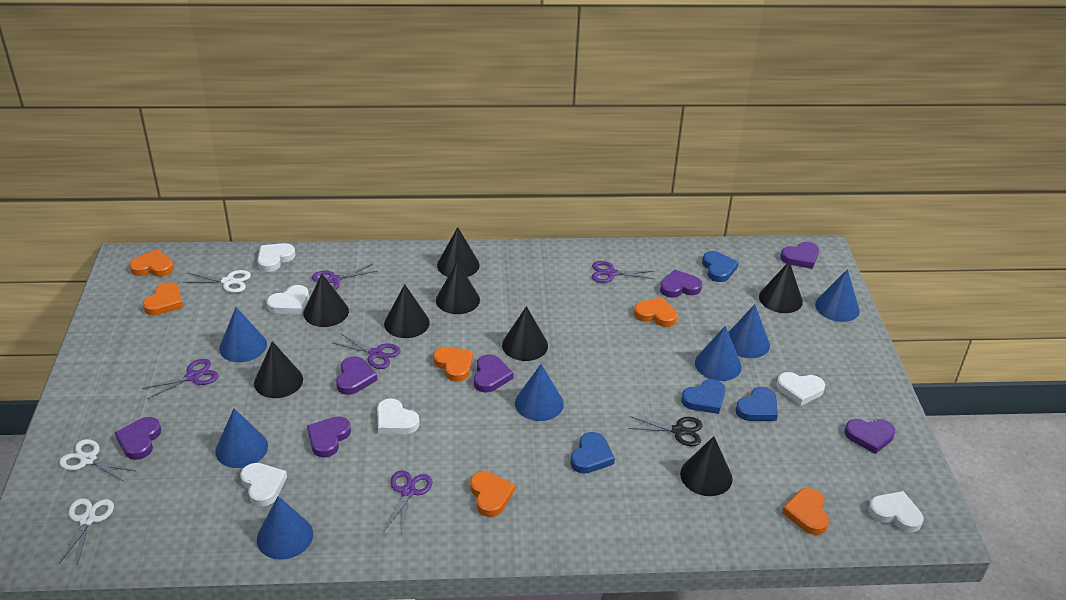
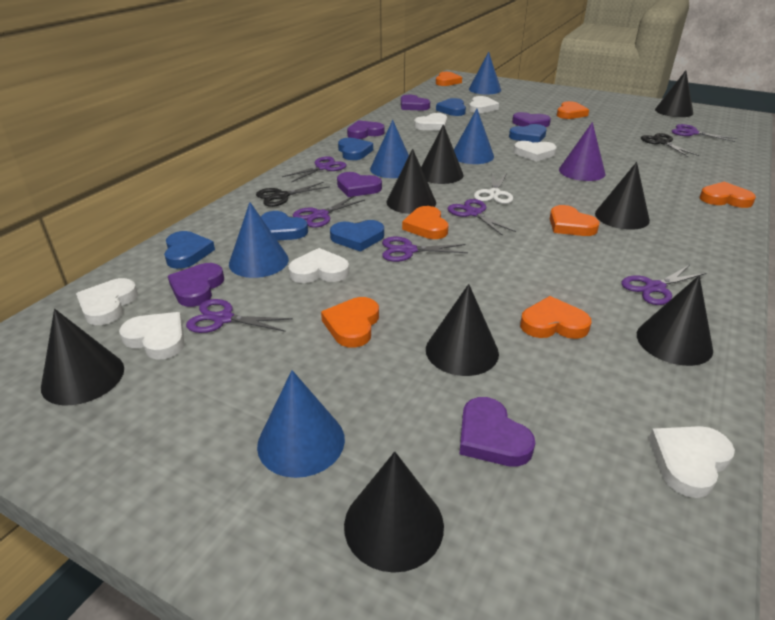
black scissors: [628,416,703,447] = 1 -> [256,182,330,207] [641,133,699,157] = 2
blue cone: [215,408,268,468] [219,307,267,362] [257,496,313,560] [515,364,564,421] [695,326,742,381] [728,304,770,358] [815,269,860,322] = 7 -> [229,202,289,278] [257,370,345,478] [370,120,409,178] [454,109,494,164] [469,51,501,94] = 5
blue heart: [570,432,615,474] [681,379,725,414] [702,251,739,282] [736,387,778,421] = 4 -> [164,231,215,269] [261,211,308,241] [330,220,384,252] [338,138,373,160] [436,98,466,116] [509,124,547,142] = 6
orange heart: [129,250,174,277] [143,282,183,315] [433,347,473,382] [470,471,515,517] [634,297,677,327] [782,488,829,535] = 6 -> [321,297,379,348] [402,206,449,239] [436,72,462,86] [520,296,592,339] [550,205,600,236] [557,101,589,119] [700,182,756,208] = 7
purple cone: none = 0 -> [559,122,606,181] = 1
purple heart: [114,417,161,460] [307,416,351,458] [336,356,377,395] [474,354,513,392] [660,269,702,298] [781,242,819,269] [845,419,895,454] = 7 -> [168,263,224,307] [337,172,382,197] [347,120,385,139] [401,95,430,111] [460,397,535,467] [512,112,551,127] = 6
purple scissors: [142,359,218,399] [312,264,377,290] [333,333,401,369] [384,470,432,535] [592,261,654,283] = 5 -> [186,299,293,333] [282,156,347,182] [293,195,365,228] [382,237,468,262] [448,199,516,236] [621,265,707,305] [672,124,737,142] = 7
white heart: [240,463,287,507] [258,243,296,272] [267,285,309,314] [377,399,420,434] [777,372,825,406] [868,491,923,532] = 6 -> [76,278,138,325] [119,312,184,360] [288,248,349,283] [414,113,447,130] [469,96,499,113] [513,141,557,162] [649,426,735,498] = 7
white scissors: [59,439,137,482] [59,498,114,564] [183,270,251,293] = 3 -> [474,173,513,204] = 1

